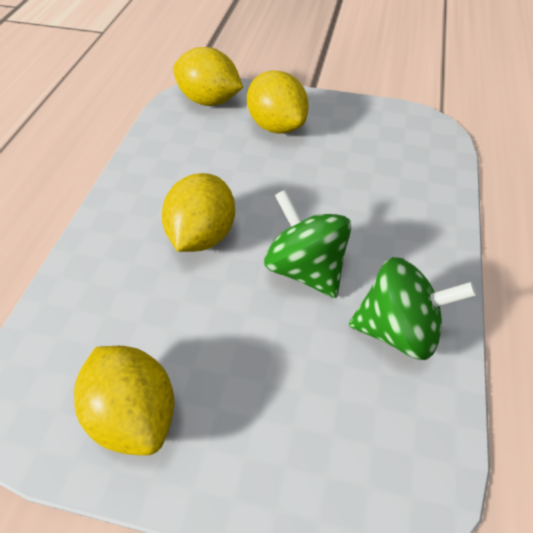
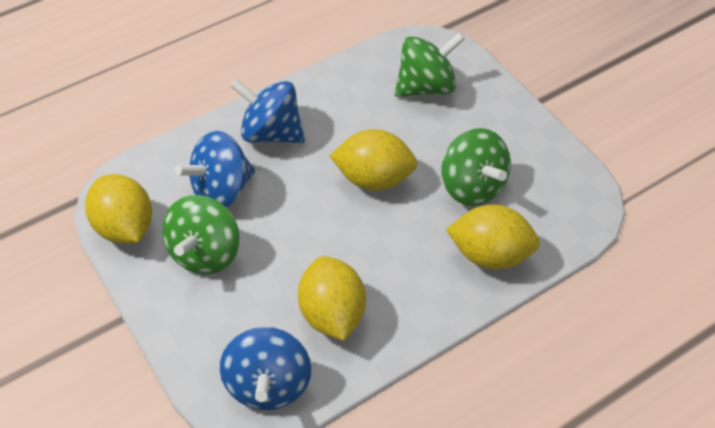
blue spinning top: none = 0 -> [175,131,255,207] [220,327,312,410] [230,79,305,143] = 3
green spinning top: [264,189,352,298] [349,257,477,360] = 2 -> [162,195,240,274] [395,32,465,97] [441,128,511,206] = 3

